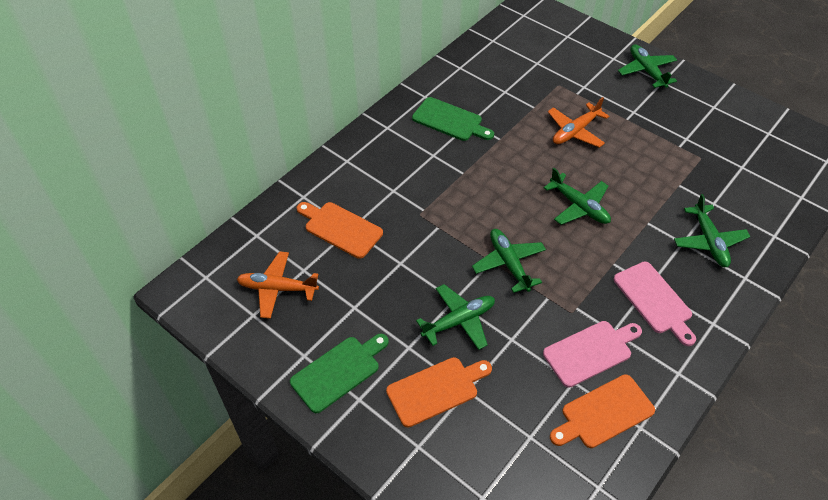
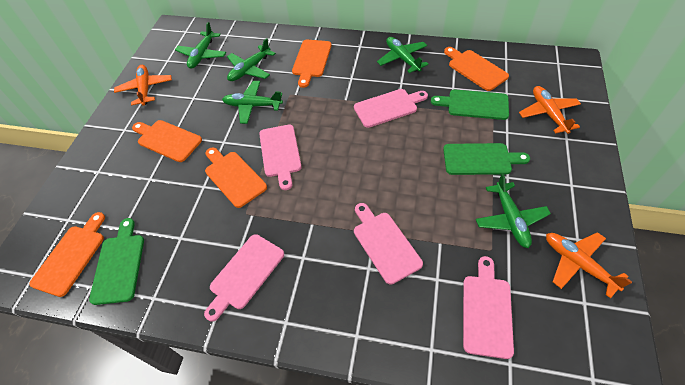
green cutting board: [290,334,389,413] [412,97,494,141] = 2 -> [89,218,144,305] [431,90,509,120] [443,143,530,175] = 3
orange cutting board: [297,202,383,259] [386,357,492,427] [550,374,655,448] = 3 -> [29,212,105,297] [132,120,202,162] [205,148,267,208] [292,39,332,88] [444,47,509,91] = 5
orange plane: [237,251,319,319] [548,97,609,148] = 2 -> [114,65,172,106] [519,86,581,134] [546,232,632,298] = 3
pink cutting board: [543,321,642,388] [614,262,696,346] = 2 -> [204,234,284,322] [259,125,302,190] [354,89,428,128] [354,203,423,285] [463,256,514,359] = 5

